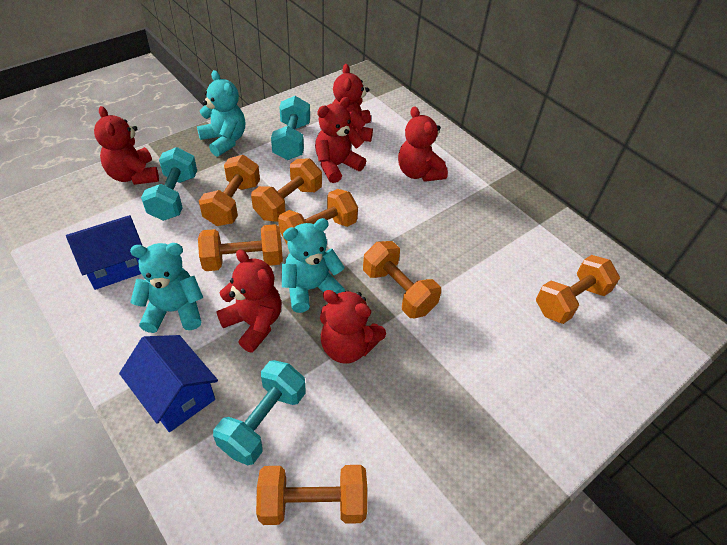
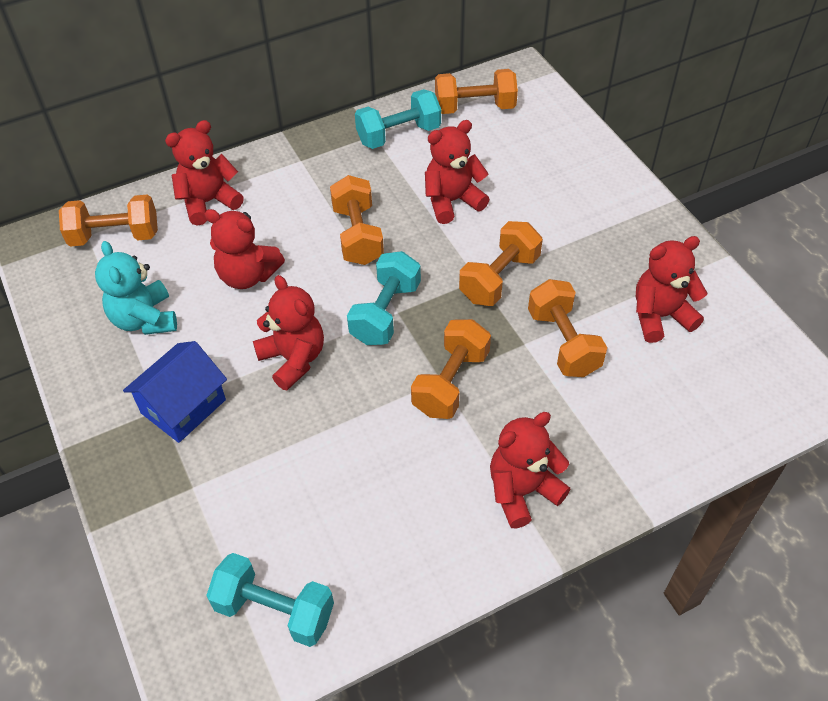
blue house: [66,215,142,290] [119,335,218,432] = 2 -> [123,341,227,443] = 1
orange dumbbell: [198,224,283,271] [199,155,260,226] [251,159,322,222] [256,465,367,525] [278,189,358,244] [363,241,441,318] [536,255,620,324] = 7 -> [59,195,158,247] [330,175,384,265] [411,319,491,419] [435,69,518,114] [459,221,543,306] [528,279,607,377] = 6
turquoise teddy bear: [130,243,203,333] [197,70,245,157] [282,218,345,313] = 3 -> [95,241,177,335] = 1

